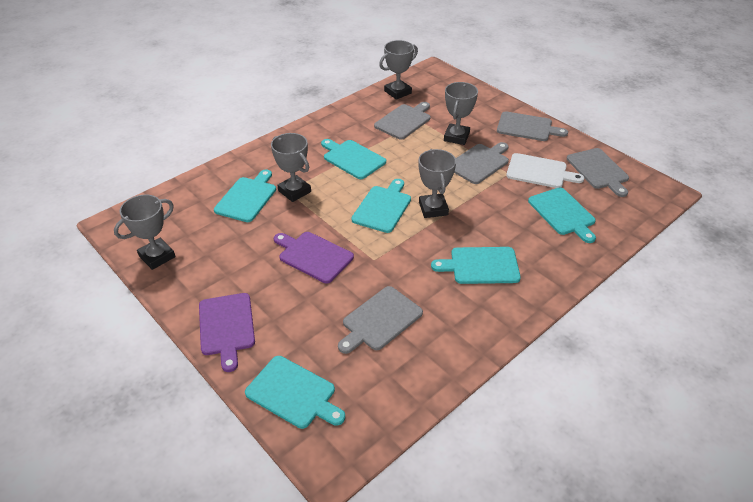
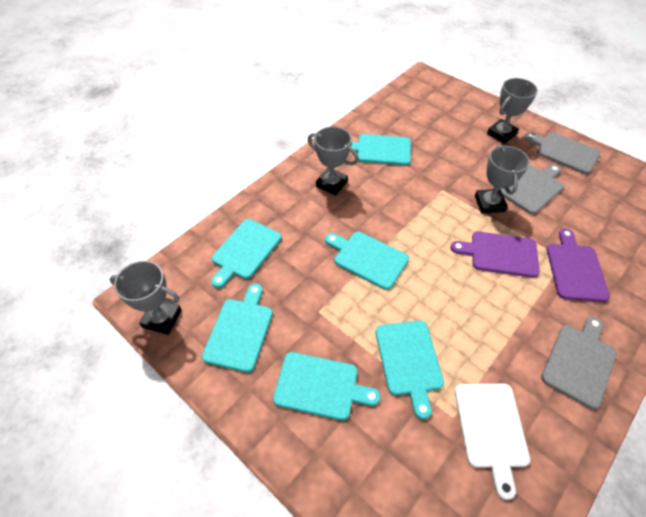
grey cutting board: [338,286,423,354] [374,102,431,140] [454,142,509,184] [497,111,568,141] [567,148,629,197] = 5 -> [500,164,564,214] [524,132,600,174] [541,317,617,409] = 3
grey trophy: [114,195,176,270] [271,133,311,202] [379,40,418,100] [418,149,456,218] [444,82,478,145] = 5 -> [110,261,182,335] [308,126,359,196] [475,145,530,214] [487,78,538,144] = 4

